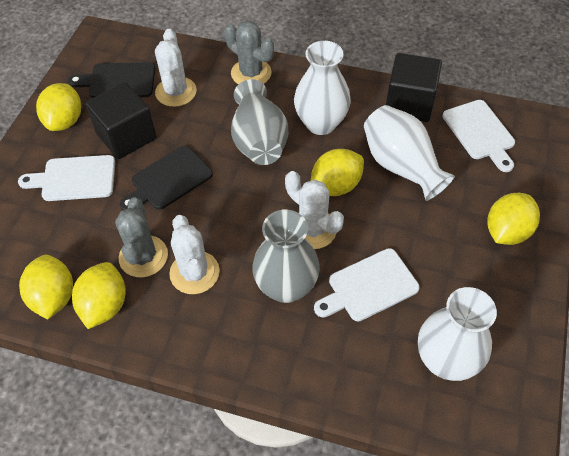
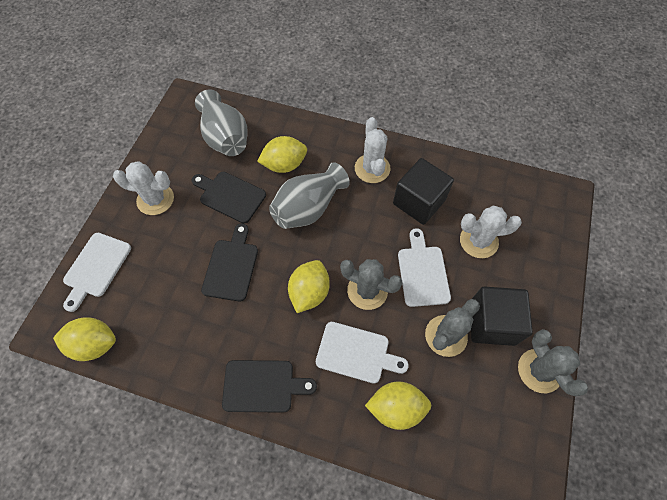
black cutting board: [68,62,155,98] [120,146,213,210] = 2 -> [191,172,266,224] [201,223,258,302] [222,360,317,413] = 3
grey cactus: [115,197,168,278] [224,21,274,84] = 2 -> [340,259,403,310] [425,299,480,357] [518,329,588,396] = 3
white vase: [294,41,351,135] [364,105,455,201] [418,287,497,381] = 3 -> none = 0
yellow lemon: [19,255,73,320] [36,83,81,131] [72,262,126,329] [311,149,364,196] [487,193,540,245] = 5 -> [53,317,116,361] [257,136,307,173] [288,260,330,313] [365,381,431,430] = 4

